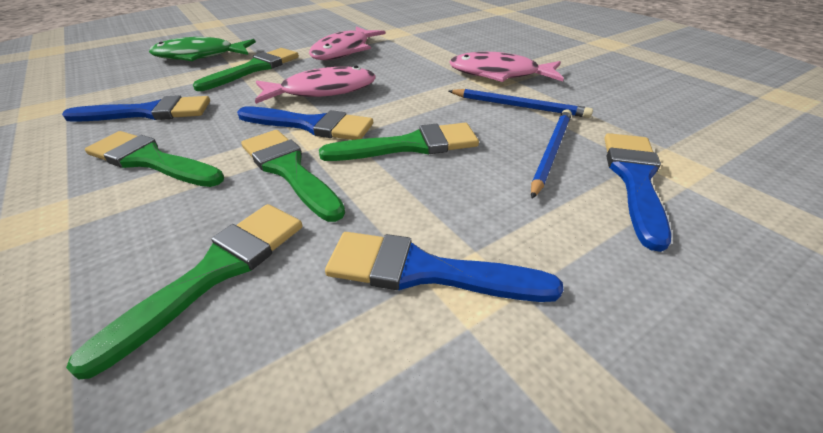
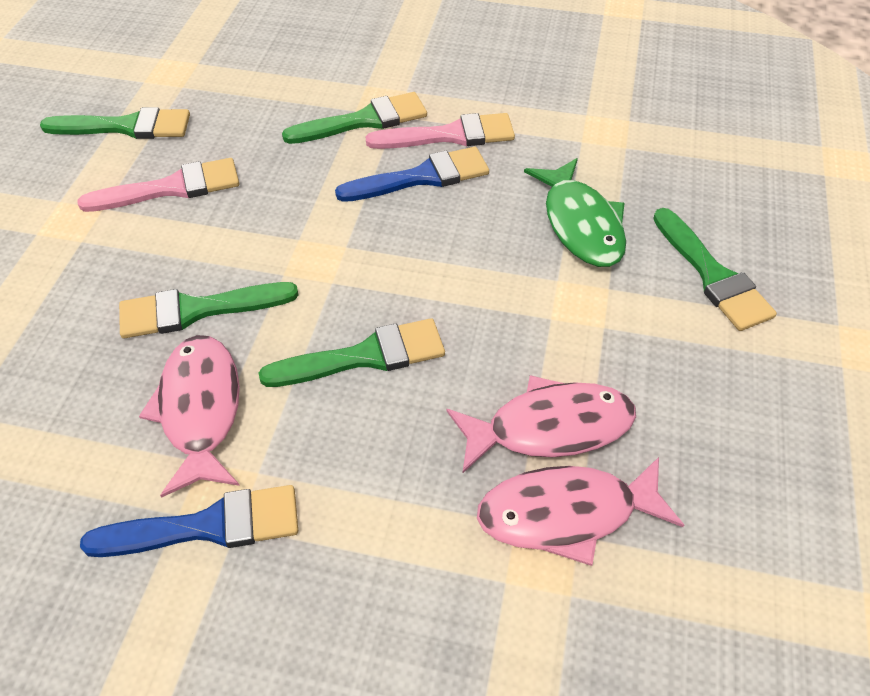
blue brush: [62,95,210,122] [237,107,373,140] [325,232,563,302] [604,133,671,252] = 4 -> [80,485,298,557] [335,147,489,202] = 2
blue pencil: [449,89,593,118] [531,109,572,199] = 2 -> none = 0
pink brush: none = 0 -> [77,158,239,212] [366,113,515,149] = 2

